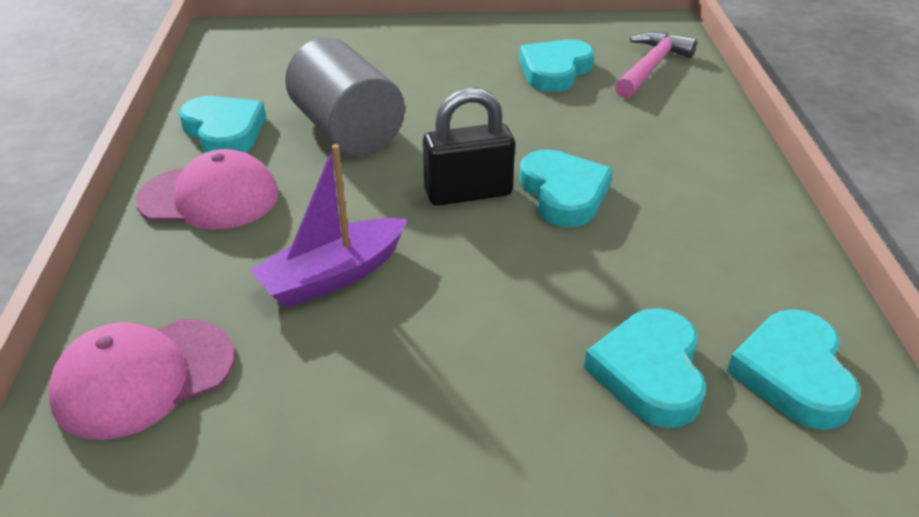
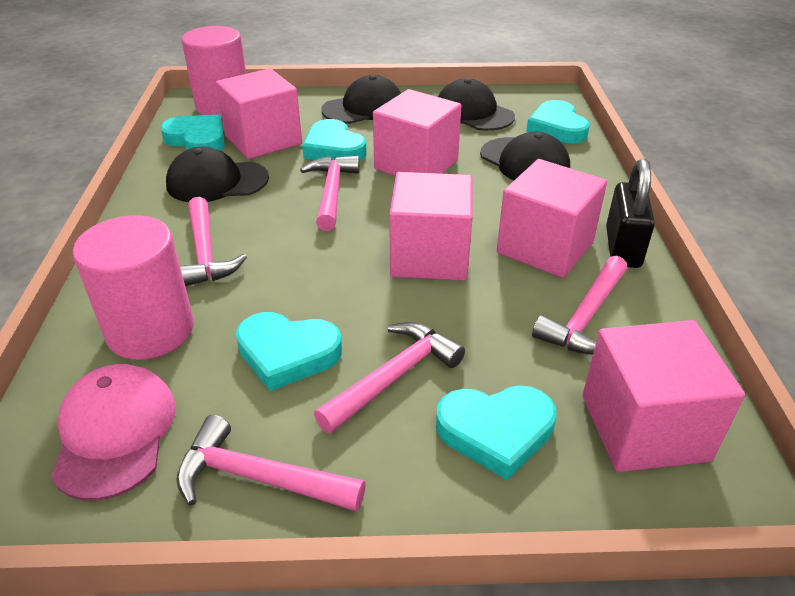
black cap: none = 0 -> [166,147,269,202] [321,75,401,124] [438,78,515,131] [480,132,570,180] = 4
grey cylinder: [285,38,405,156] = 1 -> none = 0
pink cap: [48,319,235,440] [136,149,278,230] = 2 -> [51,364,176,501] = 1
pink cube: none = 0 -> [216,68,302,159] [373,89,462,176] [389,172,473,281] [497,159,607,278] [582,320,745,472] = 5
pink cylinder: none = 0 -> [73,215,194,360] [182,26,246,118] = 2
pink hammer: [615,32,697,98] = 1 -> [176,415,366,512] [180,197,247,286] [300,155,360,231] [314,322,465,434] [532,256,628,355] = 5
purple boat: [249,144,407,308] = 1 -> none = 0

